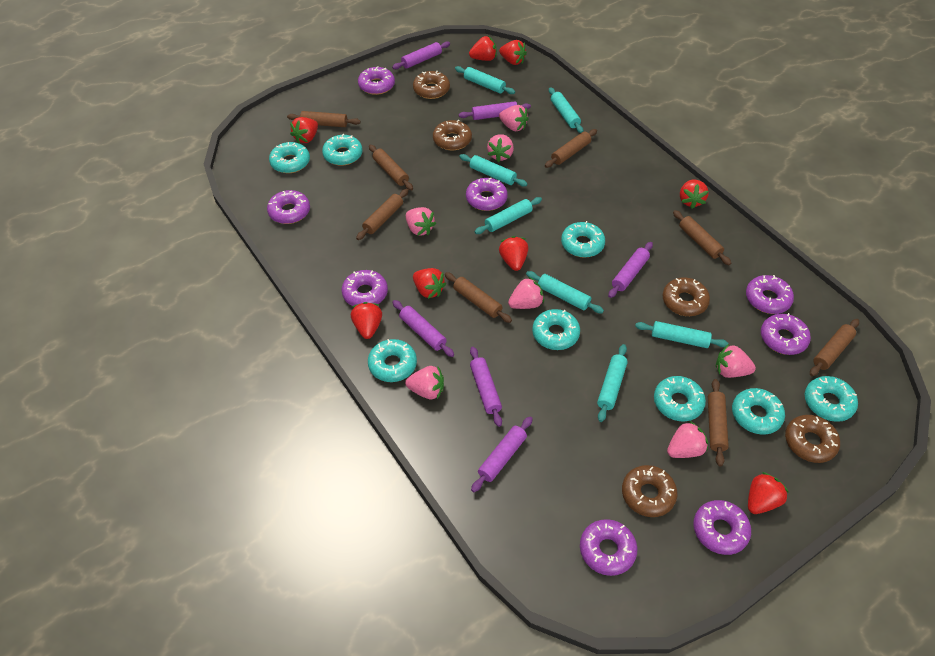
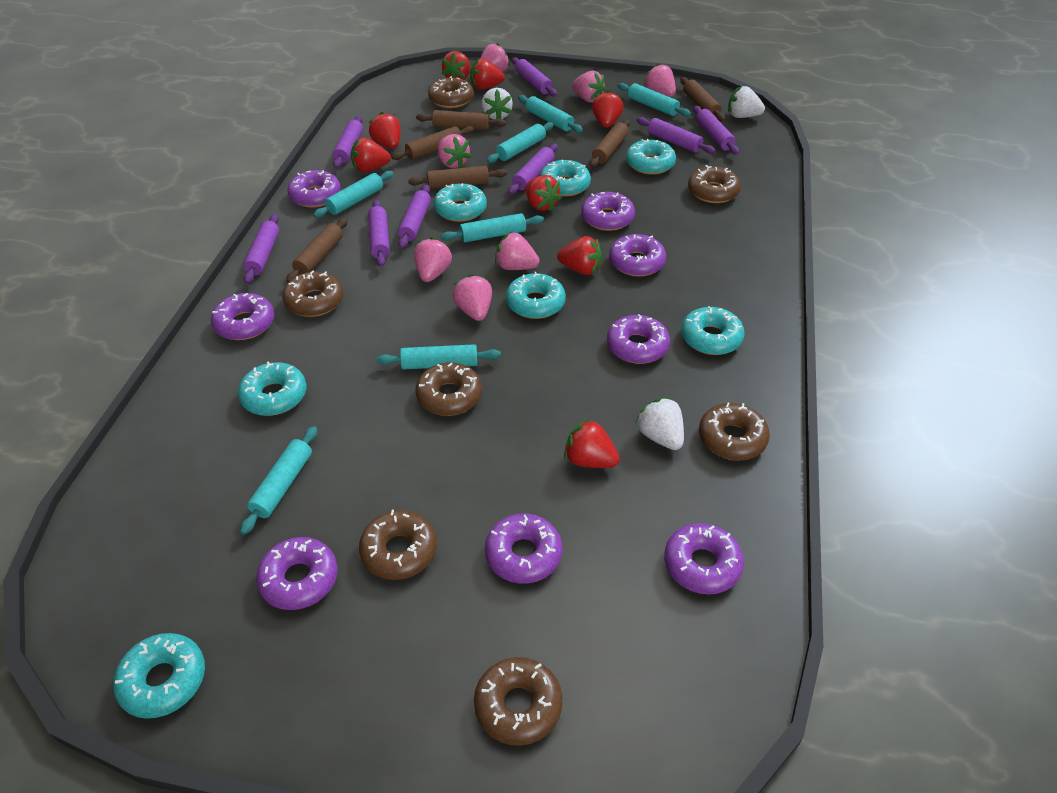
brown donut: [413,71,450,99] [433,120,472,150] [622,465,677,517] [663,277,710,316] [785,415,840,463] = 5 -> [282,271,343,317] [359,510,437,580] [416,362,482,416] [428,76,474,108] [474,657,562,746] [688,165,741,203] [699,403,770,461] = 7
brown rolling pin: [287,111,361,127] [356,189,409,240] [369,145,413,190] [445,272,512,323] [545,129,597,168] [673,210,731,265] [708,379,729,466] [810,319,859,376] = 8 -> [286,218,348,283] [391,126,474,160] [408,166,507,189] [416,110,506,130] [590,119,630,168] [680,77,725,122] = 6
purple rolling pin: [392,41,450,69] [392,300,454,357] [459,101,531,120] [470,347,502,427] [471,416,533,492] [608,242,653,298] = 6 -> [243,214,279,284] [333,115,363,168] [368,200,390,267] [398,185,431,249] [508,144,558,195] [512,57,557,96] [637,117,716,154] [693,106,739,155] = 8
turquoise donut: [269,142,310,173] [322,134,363,166] [368,339,417,382] [532,309,580,350] [561,221,605,258] [654,376,706,421] [732,388,785,435] [805,376,858,422] = 8 -> [113,633,205,719] [238,361,306,416] [433,183,487,222] [506,272,566,319] [540,160,591,197] [626,139,676,175] [681,306,745,355] = 7
white strawberry: none = 0 -> [482,88,513,120] [635,397,684,450] [728,86,765,118] = 3

